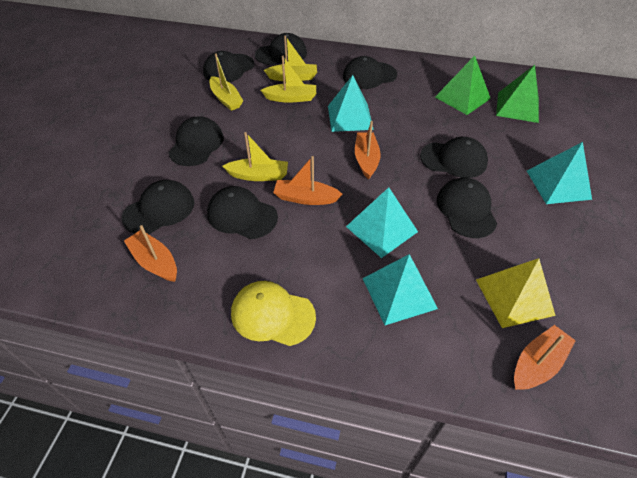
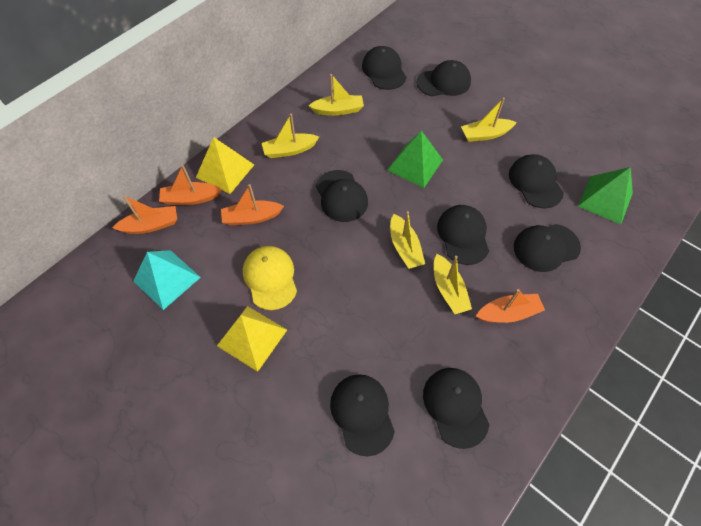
turquoise pyramid: [328,75,374,132] [346,187,418,258] [362,254,438,325] [527,142,592,204] = 4 -> [133,250,201,310] = 1
yellow boat: [209,53,243,111] [222,132,288,181] [261,56,316,103] [264,36,317,82] = 4 -> [262,113,319,158] [308,74,364,116] [390,211,425,269] [434,254,472,314] [461,97,517,142] = 5
yellow pyramid: [476,258,556,328] = 1 -> [196,137,254,194] [217,306,287,372] = 2

